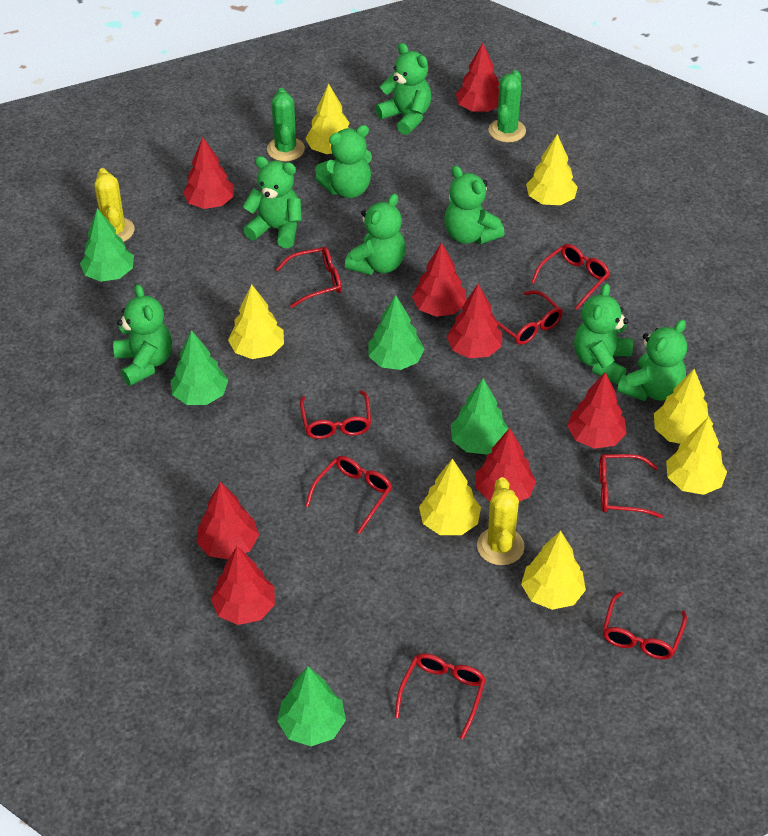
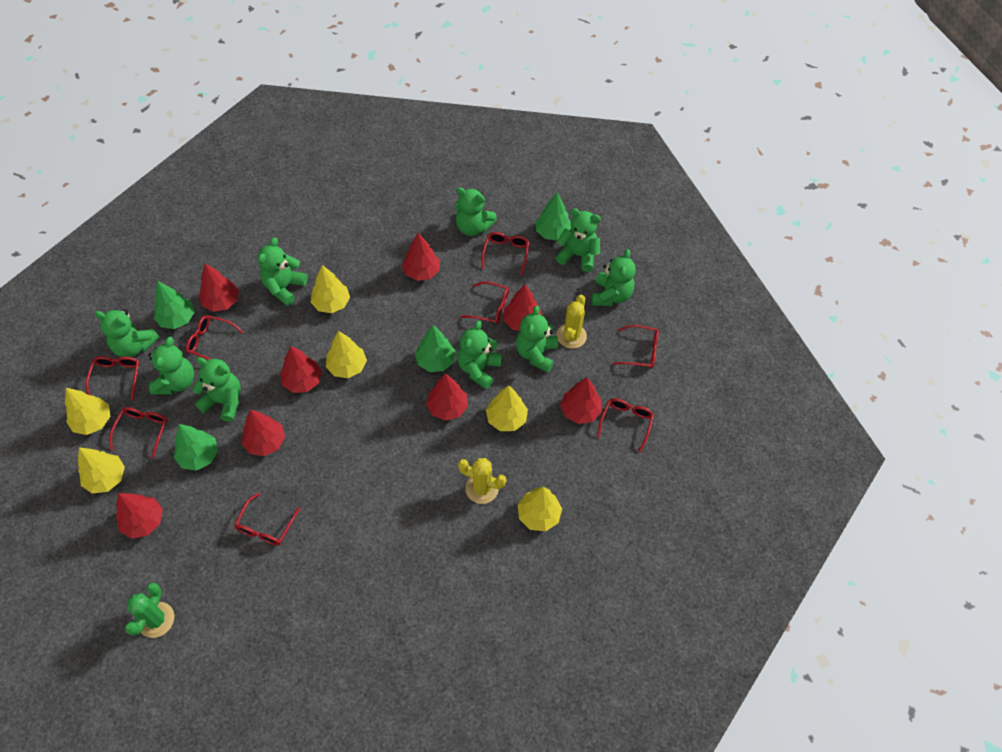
green cactus: [267,88,305,161] [488,70,526,143] = 2 -> [125,582,174,638] = 1
green teddy bear: [113,284,172,386] [242,156,302,248] [315,125,372,198] [345,194,406,275] [375,43,431,135] [445,166,505,244] [574,283,633,384] [617,319,687,401] = 8 -> [94,309,160,357] [148,337,194,395] [192,357,241,422] [257,237,307,306] [455,187,497,236] [458,321,502,389] [516,306,558,372] [556,208,601,272] [592,249,636,306] = 9
green tree: [80,208,134,282] [170,330,228,405] [277,666,346,746] [368,295,424,370] [451,379,509,454] = 5 -> [154,281,195,329] [174,424,218,471] [415,325,455,372] [536,192,571,241] = 4
yellow tree: [228,284,284,359] [305,84,349,154] [419,459,481,535] [521,531,586,610] [526,134,578,205] [654,369,713,444] [666,417,727,495] = 7 -> [65,388,110,435] [78,447,125,494] [311,265,350,313] [326,331,367,378] [486,385,528,431] [518,487,562,531] = 6

